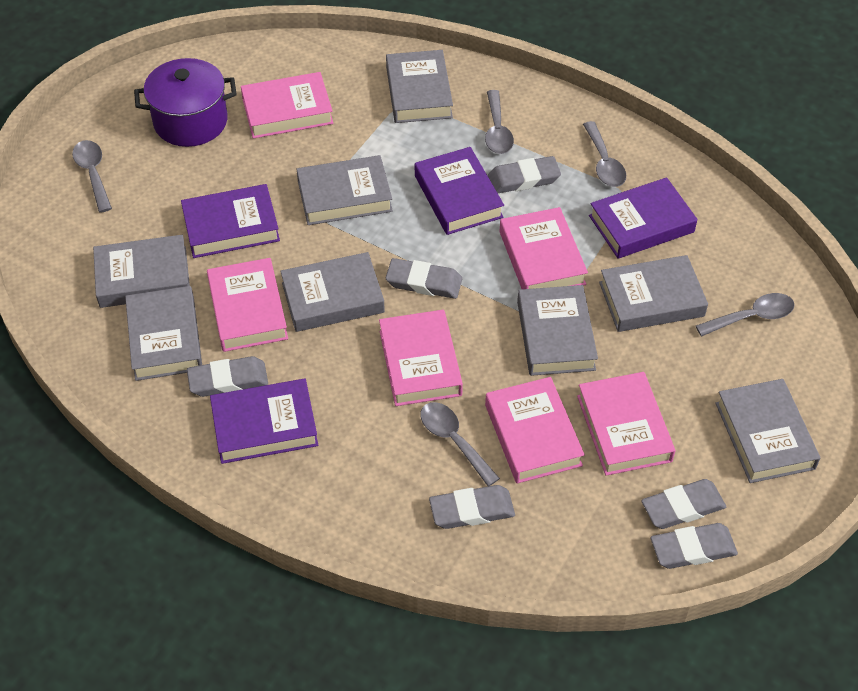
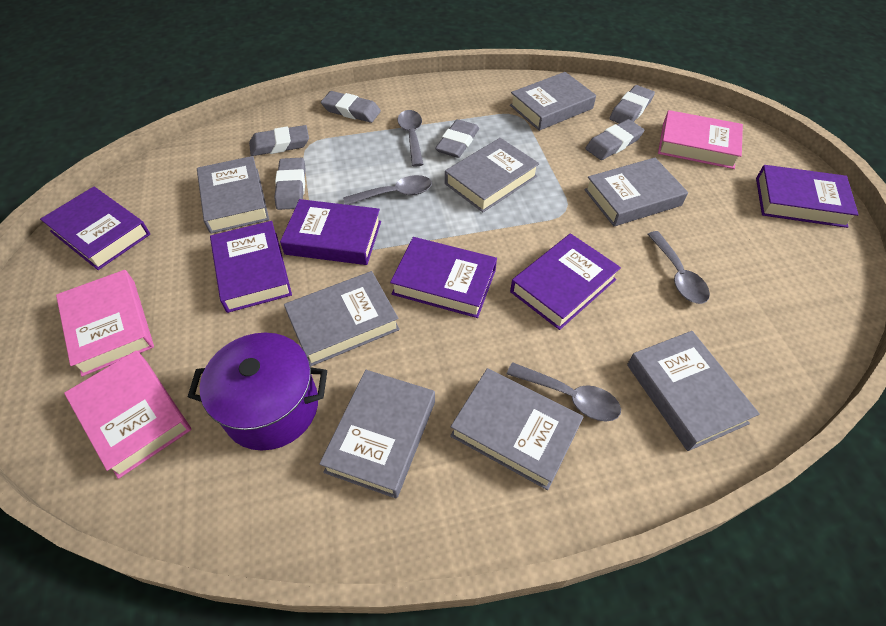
grey spoon: [72,140,112,213] [420,402,500,486] [485,90,514,154] [583,121,626,187] [696,293,795,336] = 5 -> [343,175,432,205] [398,110,423,167] [507,362,621,421] [647,231,710,304] = 4
pink book: [207,258,288,352] [241,72,333,139] [379,310,463,406] [485,377,585,484] [500,207,588,289] [577,372,675,476] = 6 -> [56,270,154,376] [64,351,191,479] [658,110,743,169] = 3
purple book: [181,184,280,258] [210,379,318,464] [415,147,504,235] [589,177,698,259] = 4 -> [40,187,150,270] [210,221,292,313] [280,199,381,265] [390,237,497,318] [510,233,621,330] [756,165,859,228] = 6

